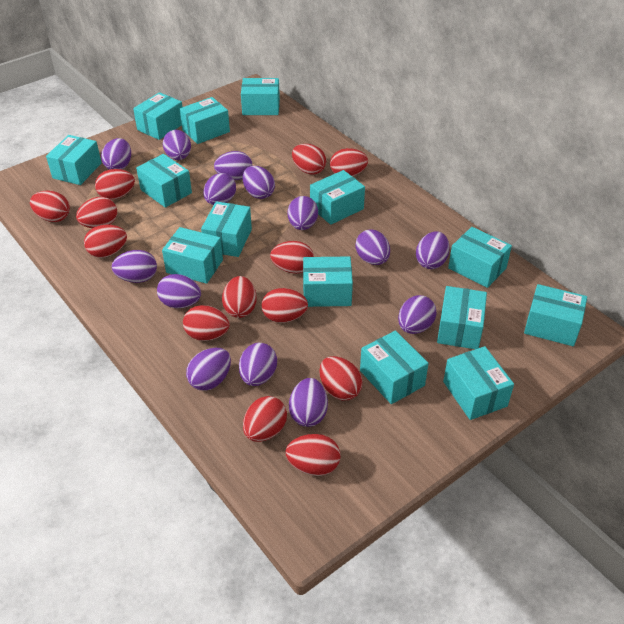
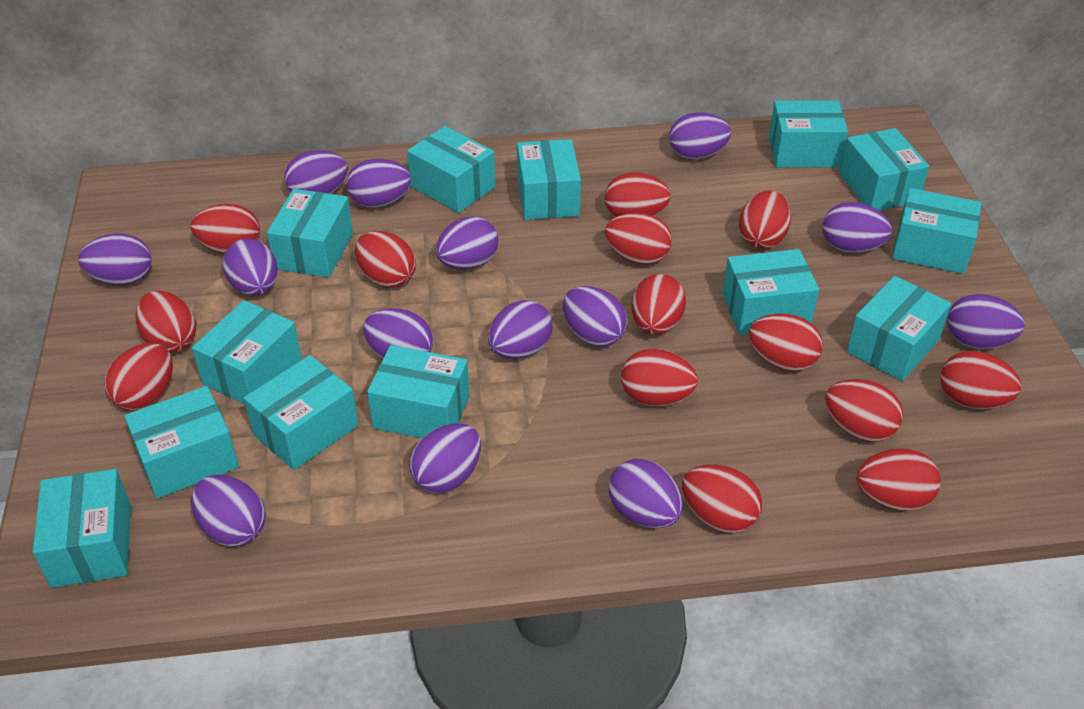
red egg: [30,191,70,222] [76,197,117,228] [84,225,127,258] [95,169,135,200] [183,305,230,341] [222,276,257,318] [243,396,287,442] [262,288,308,323] [270,241,314,274] [285,434,340,476] [292,144,326,175] [319,356,363,400] [330,148,368,176] = 13 -> [104,343,173,410] [135,290,196,353] [191,204,260,254] [355,231,416,288] [605,173,671,217] [605,212,672,265] [621,349,698,406] [631,274,686,335] [682,464,762,533] [739,190,791,249] [749,314,823,372] [825,379,903,442] [856,448,941,511] [940,351,1021,409] = 14
turquoise box: [46,135,101,185] [133,92,182,140] [136,154,192,208] [162,227,223,284] [180,97,230,144] [201,201,252,257] [241,78,280,115] [303,256,353,307] [310,170,365,225] [360,331,429,404] [437,286,487,349] [443,346,514,420] [448,227,512,288] [524,284,587,346] = 14 -> [33,469,131,588] [125,386,239,499] [192,300,302,404] [244,355,359,470] [267,189,353,278] [367,345,470,438] [407,126,495,213] [517,139,581,220] [723,249,819,335] [769,101,848,168] [839,128,929,211] [847,276,951,381] [892,188,982,274] = 13

